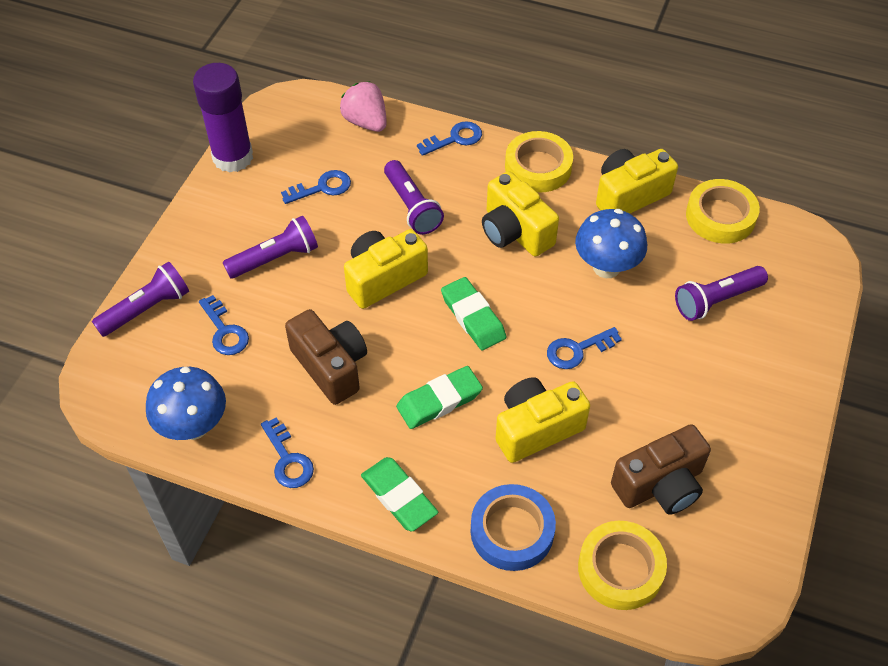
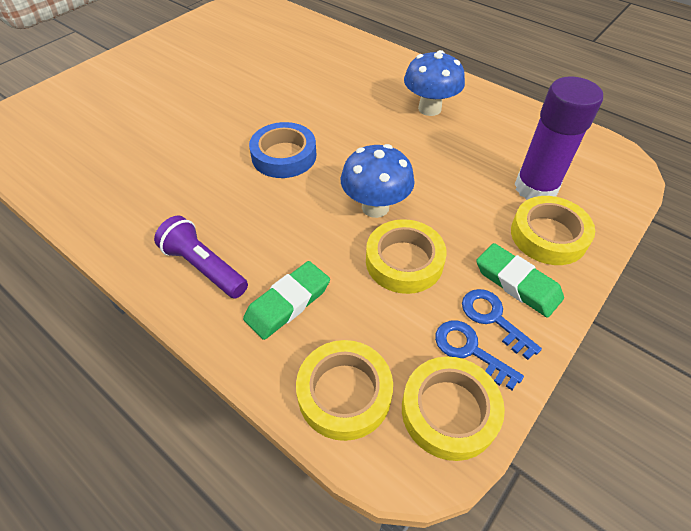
blue key: [199,295,249,355] [261,417,314,488] [281,170,351,204] [417,121,482,156] [547,327,622,369] = 5 -> [435,320,524,390] [462,289,542,360] = 2
brown camera: [285,309,367,405] [611,424,711,515] = 2 -> none = 0
green eraser: [361,457,438,531] [396,366,483,429] [441,277,506,350] = 3 -> [243,261,330,340] [476,243,564,318] = 2
pink strawberry: [340,81,387,132] = 1 -> none = 0
purple flashlight: [92,262,189,337] [223,216,318,279] [384,160,444,235] [675,266,768,321] = 4 -> [154,215,248,298] = 1
yellow camera: [344,229,428,309] [482,171,559,257] [496,377,590,463] [596,149,678,214] = 4 -> none = 0
yellow tape: [505,131,573,193] [578,521,667,610] [686,179,760,244] = 3 -> [296,340,393,441] [366,219,447,294] [402,356,505,461] [511,196,595,265] = 4

